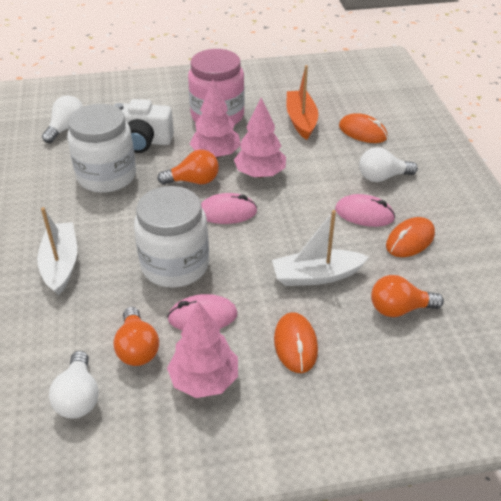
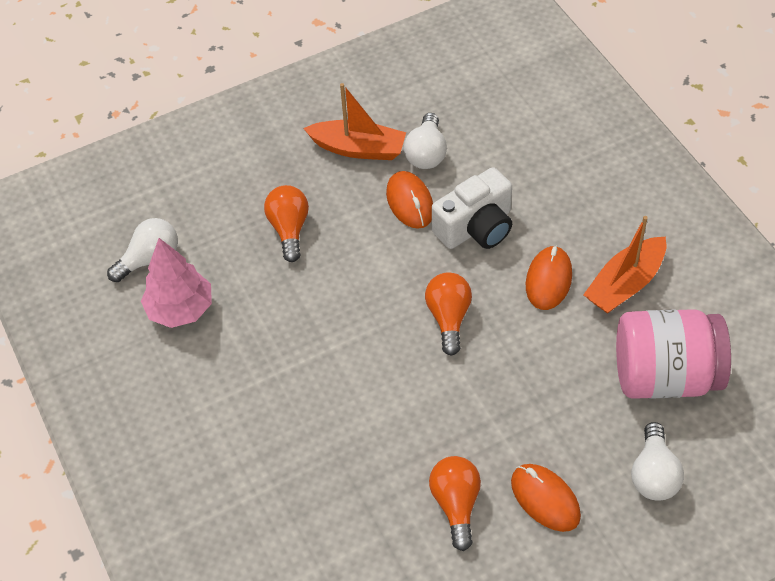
orange boat: [286,65,318,140] = 1 -> [303,83,406,160] [583,216,666,314] = 2
pink mouse: [167,294,238,331] [201,193,258,224] [335,194,395,227] = 3 -> none = 0
pink tree: [167,301,238,398] [190,80,241,158] [234,98,286,178] = 3 -> [141,238,212,328] = 1
white boat: [37,207,77,296] [272,210,369,286] = 2 -> none = 0
white jar: [67,104,136,193] [134,186,209,288] = 2 -> none = 0

